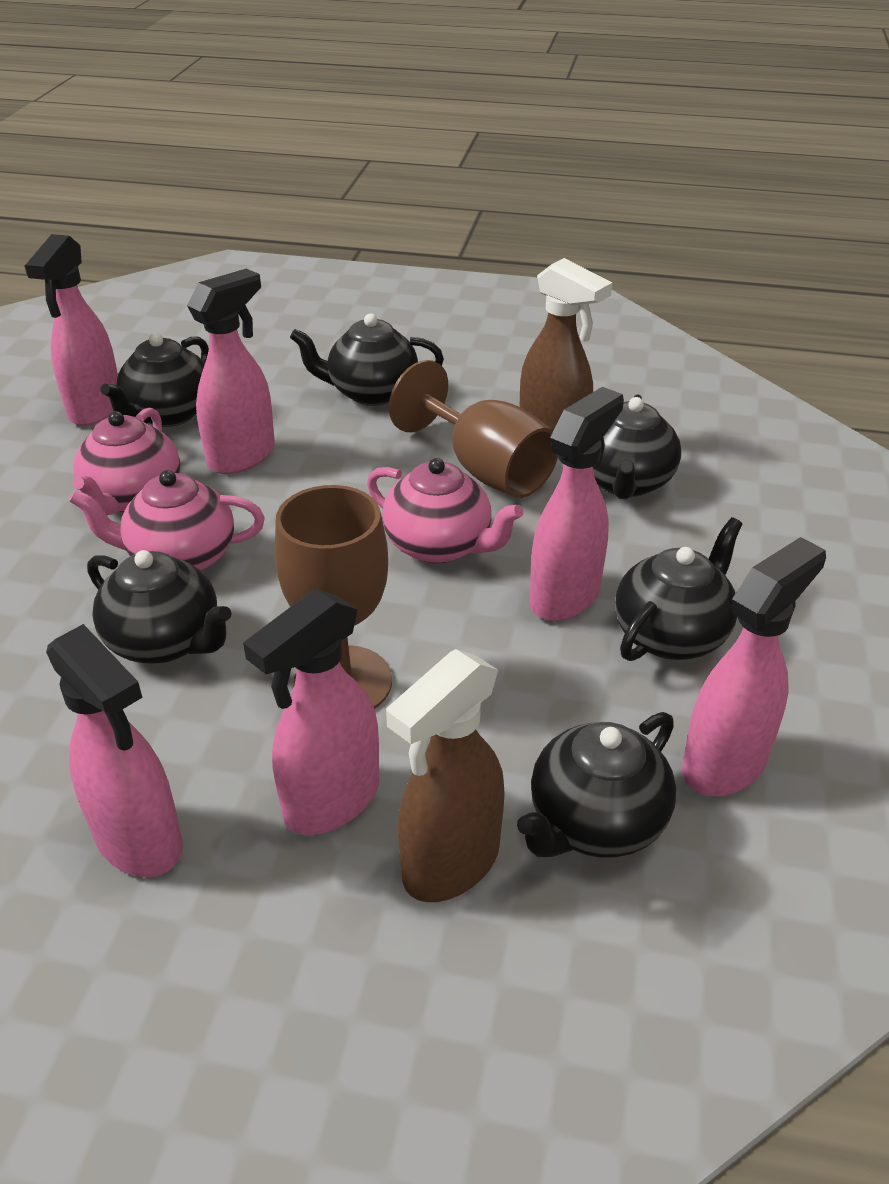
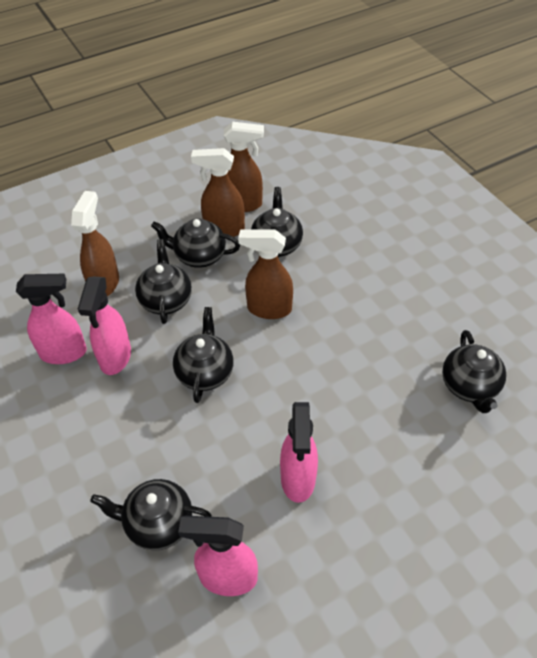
brown goblet: [275,485,392,709] [389,360,558,498] = 2 -> none = 0
brown spray bottle: [386,649,505,902] [520,258,612,431] = 2 -> [71,191,119,297] [191,148,245,237] [223,122,264,212] [238,230,293,319] = 4
pink spray bottle: [24,234,118,426] [46,624,183,877] [187,269,275,474] [243,589,379,835] [530,387,624,621] [682,537,826,796] = 6 -> [16,274,87,364] [78,276,131,375] [178,516,258,596] [280,402,318,503] = 4
pink teapot: [69,470,265,571] [72,408,180,515] [367,458,523,564] = 3 -> none = 0

